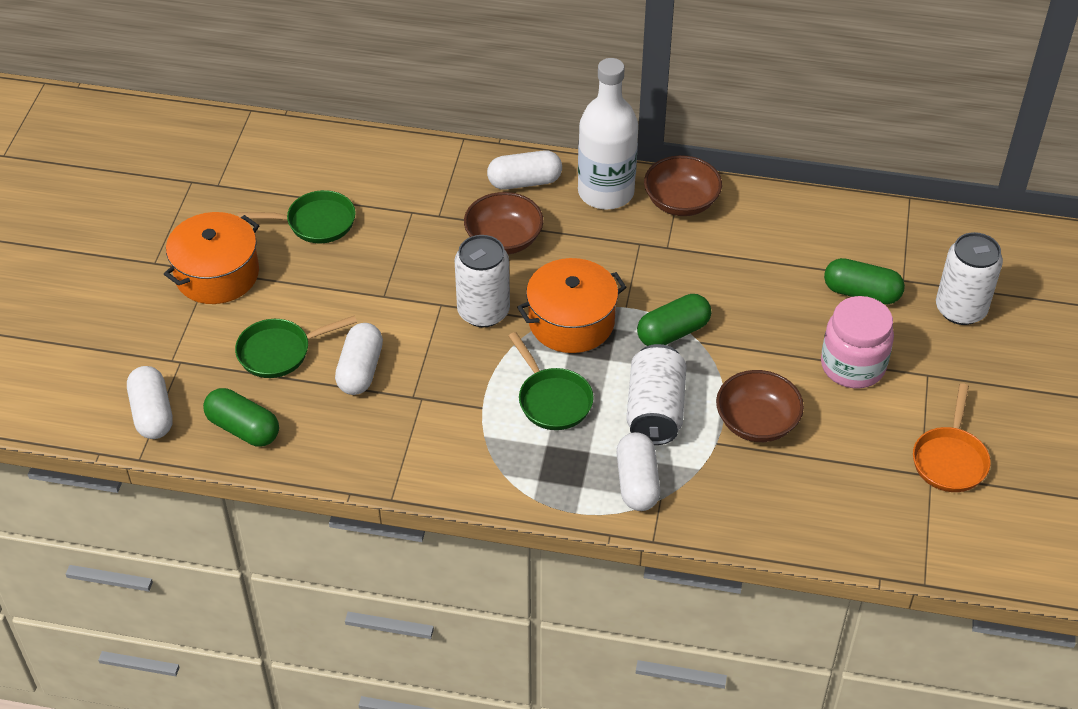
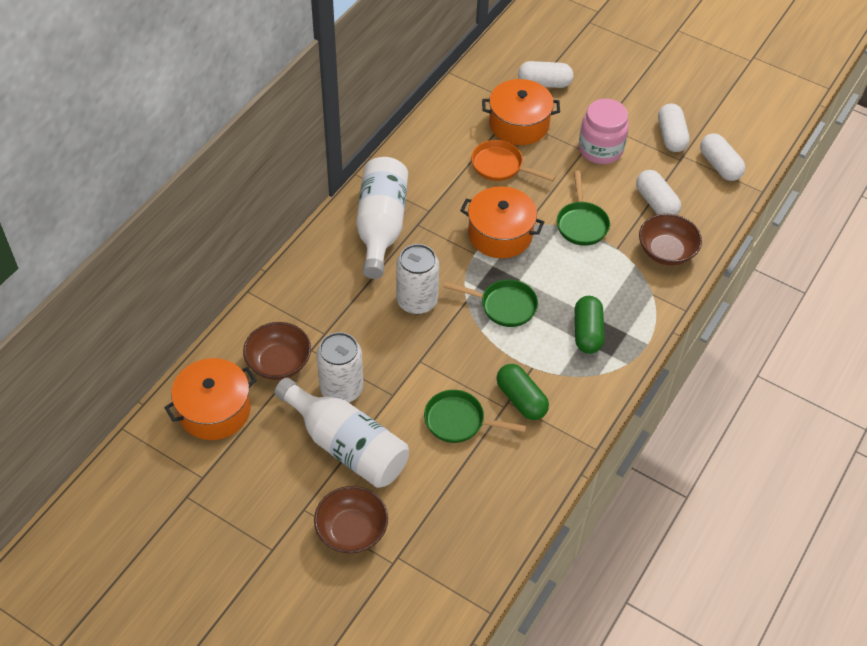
green capsule: [203,388,279,447] [637,294,711,346] [824,258,905,305] = 3 -> [497,364,549,420] [575,296,604,354] = 2
orange pot: [164,212,259,304] [517,258,627,353] = 2 -> [164,358,257,440] [460,186,544,258] [482,79,560,145] = 3
white bottle: [578,58,638,210] = 1 -> [274,377,409,488] [356,157,408,279] = 2
white can: [454,235,510,327] [626,344,687,445] [936,232,1003,325] = 3 -> [316,332,363,403] [396,244,439,314] = 2

